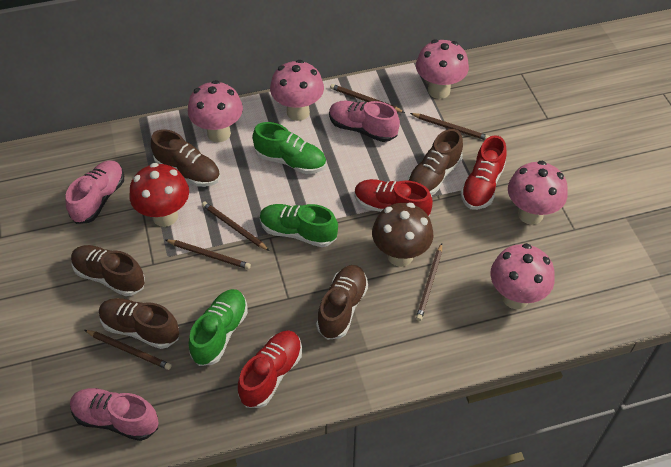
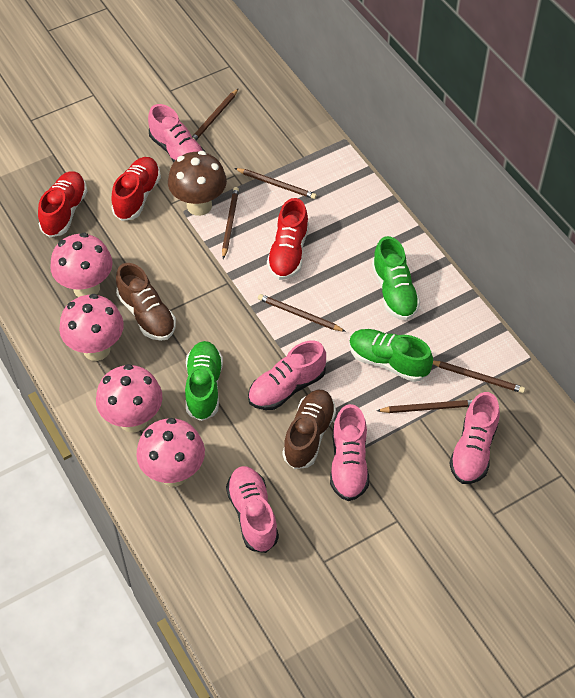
brown shoe: [71,245,145,296] [99,298,179,349] [151,129,220,187] [316,265,368,340] [407,129,463,195] = 5 -> [116,263,176,341] [282,390,336,469] = 2
pink mushroom: [188,80,243,142] [270,60,324,121] [416,39,469,99] [491,243,555,309] [508,161,568,225] = 5 -> [50,233,113,297] [59,294,124,361] [96,364,162,433] [136,418,205,487] = 4
pink shoe: [66,160,124,224] [70,388,159,441] [329,101,400,142] = 3 -> [148,104,205,163] [226,466,279,553] [248,340,326,410] [330,404,369,501] [449,392,500,484] = 5
red mushroom: [130,163,189,227] = 1 -> none = 0

